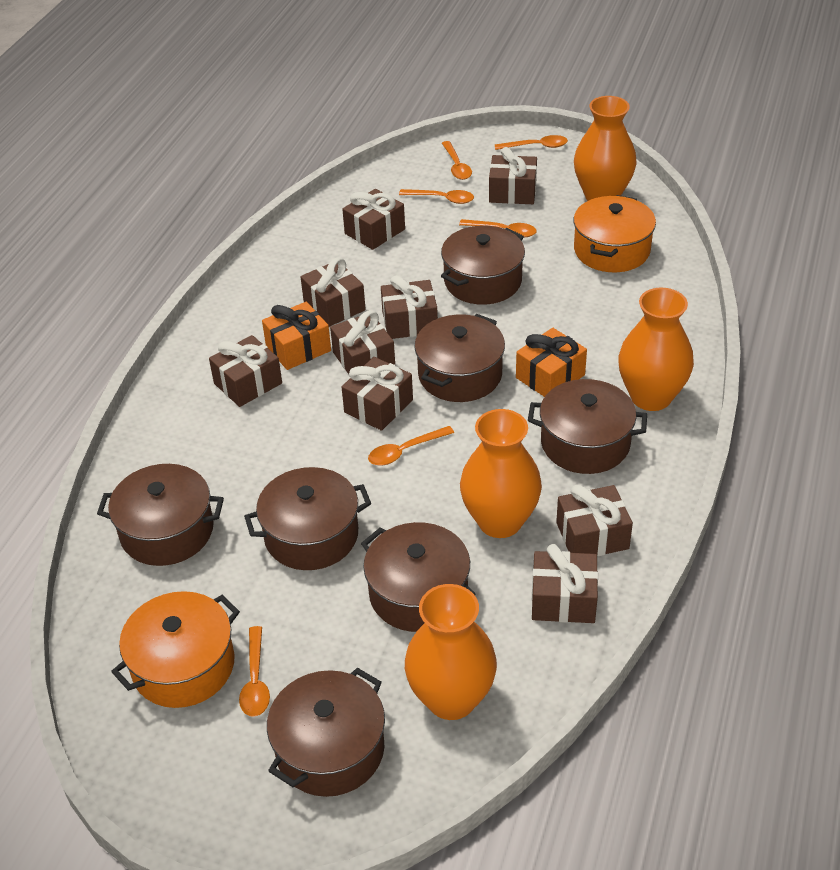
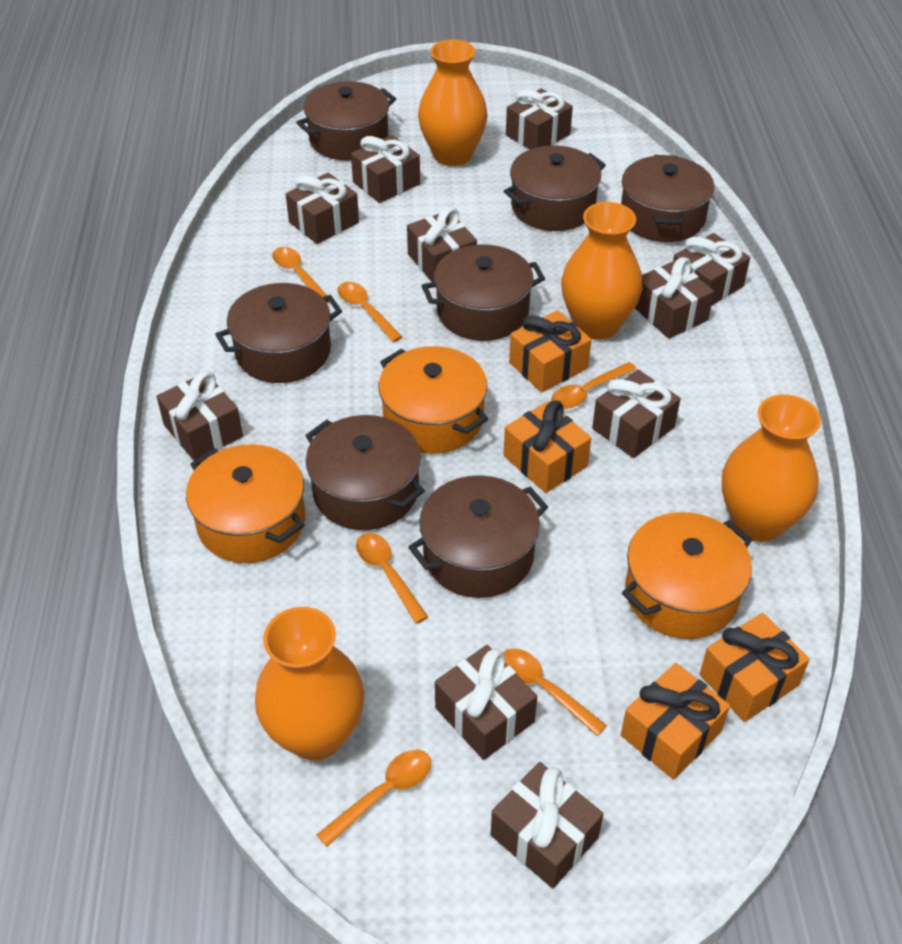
brown gift: [209,335,282,407] [301,257,366,327] [330,310,395,374] [342,189,405,250] [342,357,413,431] [381,275,438,339] [489,147,537,204] [532,544,598,623] [556,485,633,556] = 9 -> [156,371,243,461] [286,173,359,244] [351,135,420,203] [407,207,477,282] [435,645,537,760] [491,762,604,888] [506,89,573,150] [592,370,681,458] [635,257,714,339] [673,233,750,306] = 10
orange gift: [262,302,331,370] [516,328,587,397] = 2 -> [504,401,591,493] [509,310,591,392] [621,663,730,780] [700,613,810,722] = 4
orange pot: [111,591,240,708] [573,195,656,272] = 2 -> [186,444,305,563] [379,346,488,454] [622,512,752,639] = 3

